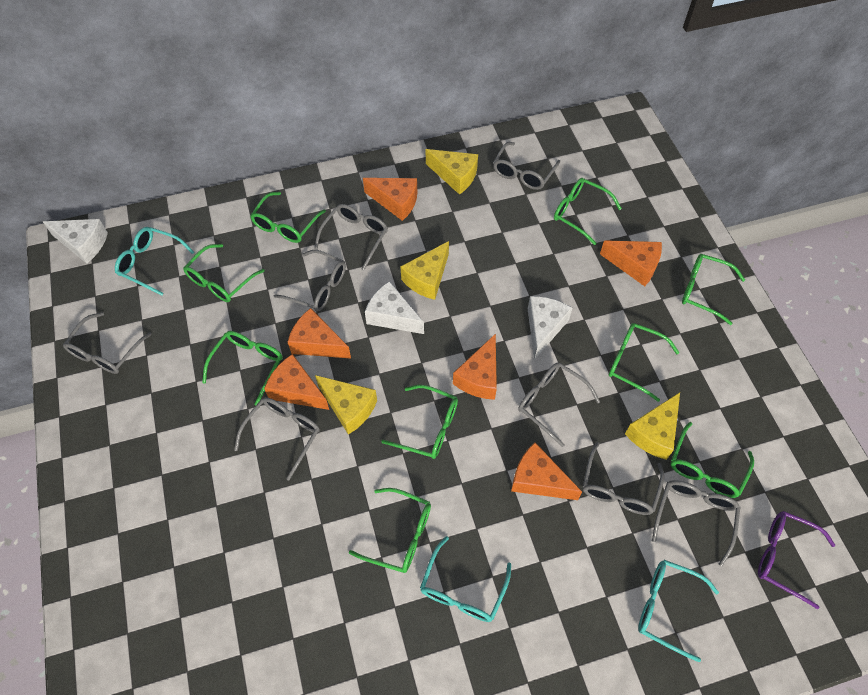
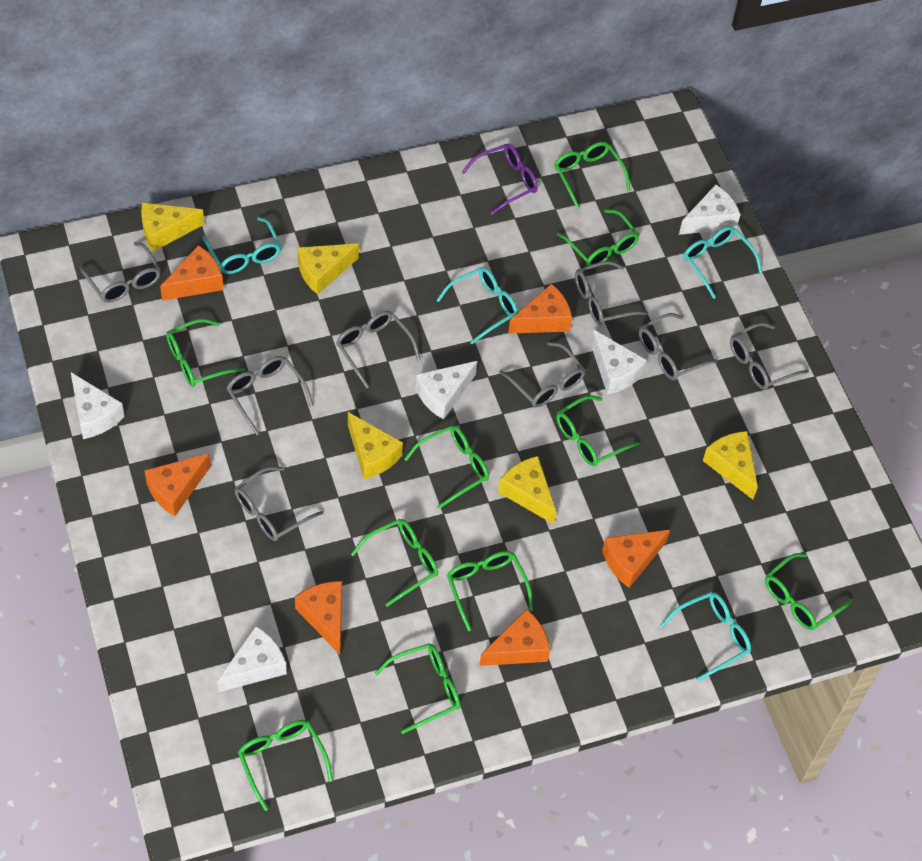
green glasses: [183,244,265,302] [202,331,283,405] [250,192,326,243] [349,488,431,573] [381,385,458,459] [554,178,622,245] [609,323,679,402] [671,422,754,498] [682,254,745,325] = 9 -> [166,319,245,387] [238,720,333,811] [351,519,438,607] [375,643,460,734] [404,426,489,509] [447,551,533,631] [554,142,630,209] [556,395,639,466] [557,209,639,266] [765,553,852,630] = 10
turquoise glasses: [115,227,194,296] [420,536,511,622] [638,560,719,662] = 3 -> [202,217,281,274] [436,267,518,344] [661,592,751,681] [683,226,763,299] = 4
white cheese: [43,219,108,263] [365,281,424,334] [528,296,573,360] = 3 -> [71,372,125,439] [217,626,287,692] [415,361,477,420] [591,329,647,395] [679,184,741,235] = 5
yellow cheese: [315,375,377,435] [400,241,449,300] [426,149,478,195] [625,392,680,460] = 4 -> [141,203,204,252] [298,243,359,295] [348,412,403,479] [498,456,556,524] [703,431,758,500] = 5

